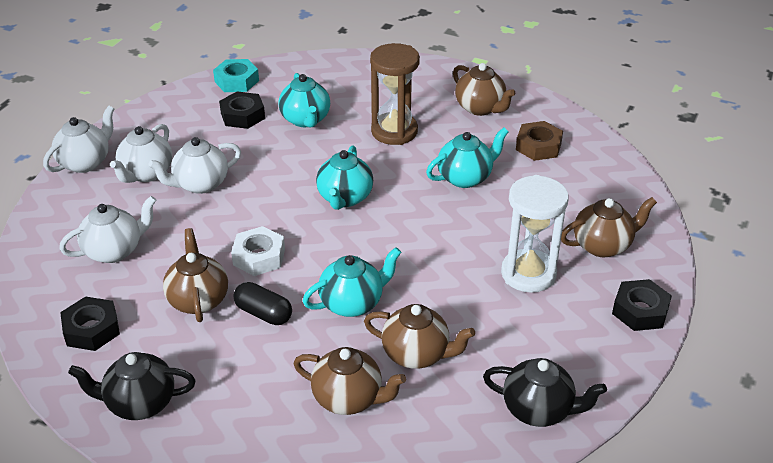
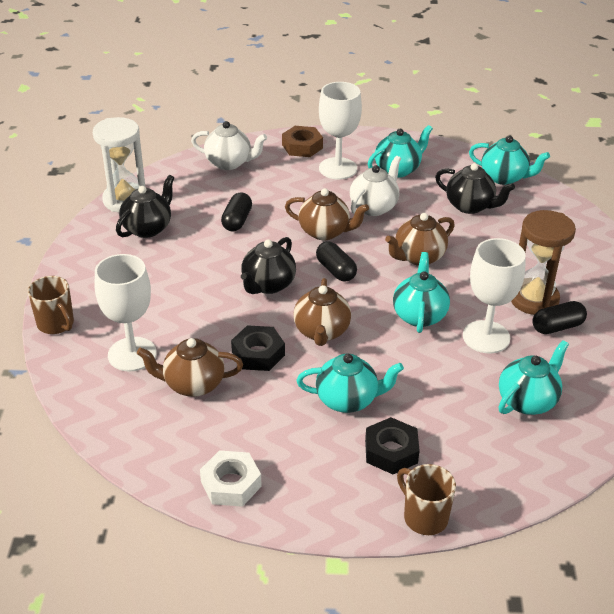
black capsule: [234,282,292,325] = 1 -> [221,193,252,231] [316,241,357,282] [532,301,587,334] = 3
black nut: [60,296,120,351] [219,92,265,129] [612,279,672,331] = 3 -> [231,325,285,371] [365,417,420,474] = 2
black teapot: [68,352,196,420] [483,358,607,427] = 2 -> [116,175,174,238] [241,237,296,294] [435,163,515,214] = 3
brown mug: none = 0 -> [28,276,74,334] [397,464,456,535] = 2
brown teapot: [163,228,228,322] [293,347,406,415] [364,304,475,369] [453,63,515,116] [561,197,657,257] = 5 -> [137,338,243,397] [285,188,369,240] [293,278,351,346] [385,213,455,266] = 4
turquoise nut: [213,59,259,92] = 1 -> none = 0
turquoise teapot: [278,73,330,128] [302,247,401,317] [316,145,373,210] [426,128,509,188] = 4 -> [297,353,404,413] [368,125,433,178] [393,252,450,333] [469,136,550,185] [499,340,569,415] = 5
white goblet: none = 0 -> [95,254,157,372] [319,82,362,180] [463,238,526,353] = 3
white teapot: [43,106,114,173] [59,196,156,263] [110,124,172,183] [148,137,241,194] = 4 -> [191,121,267,170] [350,156,401,216] = 2

